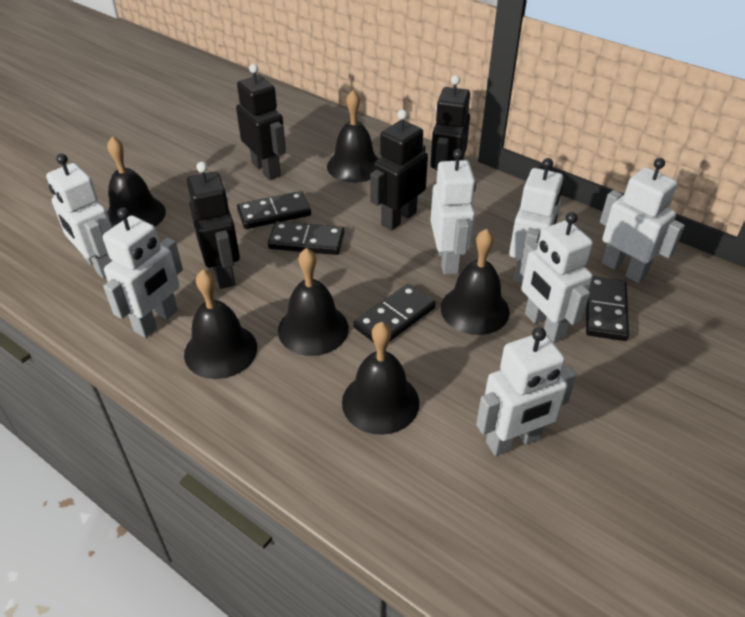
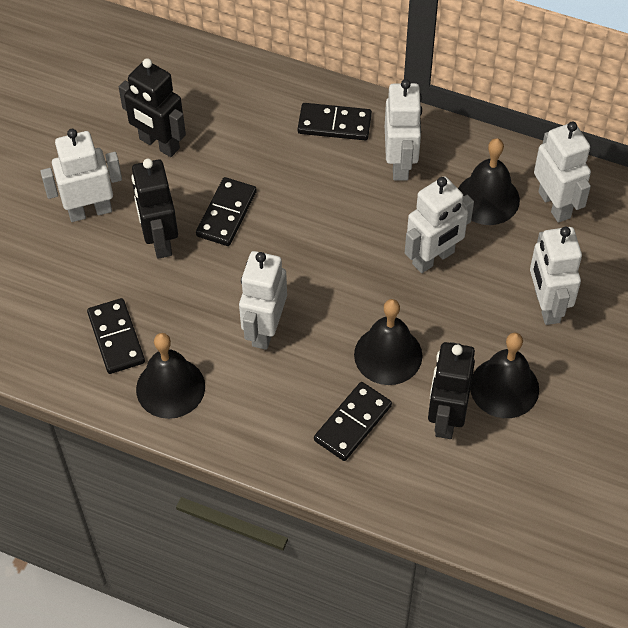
black bell: [107,137,166,228] [184,269,257,379] [278,248,349,356] [327,90,379,183] [342,322,419,435] [441,228,510,335] = 6 -> [136,333,205,419] [354,299,422,385] [458,138,520,225] [470,333,539,418] = 4
black robot: [186,162,240,289] [236,64,286,180] [370,110,428,231] [430,75,470,170] = 4 -> [119,58,186,157] [131,159,178,259] [428,342,475,439] = 3
white robot: [46,153,113,279] [103,207,183,338] [430,149,476,275] [476,327,577,456] [509,158,563,283] [520,212,593,343] [600,158,685,283] = 7 -> [40,129,122,222] [239,251,287,350] [385,79,422,181] [405,176,474,273] [530,227,582,325] [534,122,591,223] = 6

